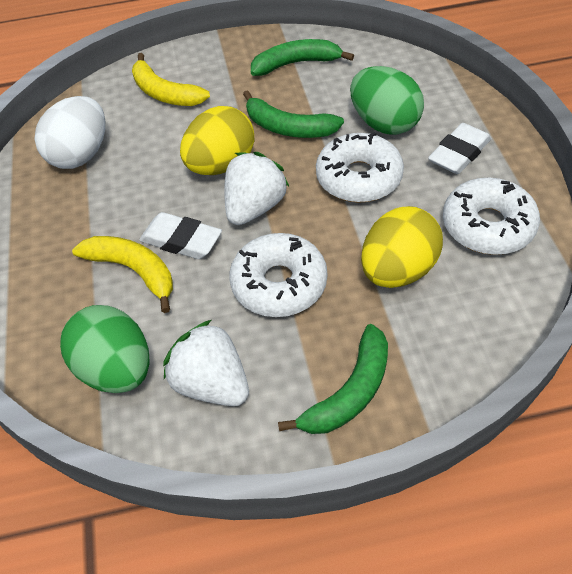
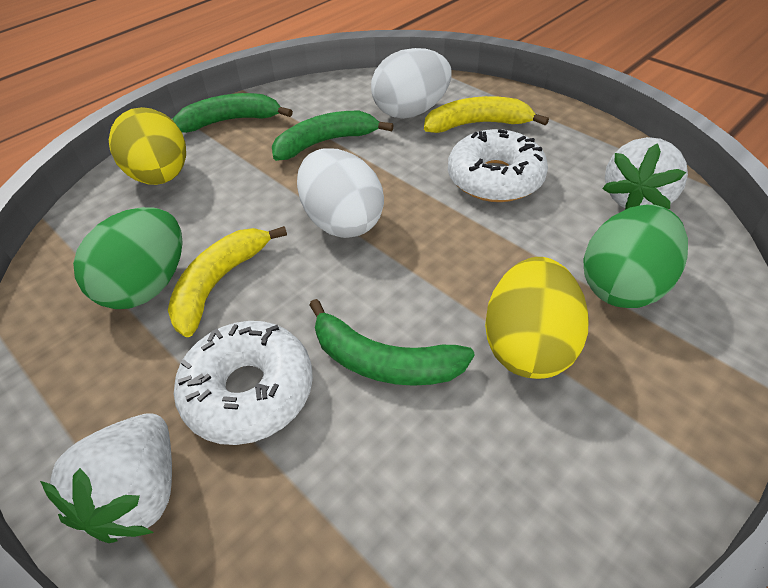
white donut: [229,233,327,317] [316,132,404,203] [443,178,540,255] = 3 -> [174,321,313,445] [448,129,548,202] = 2
white egg: [35,96,105,169] = 1 -> [297,148,384,238] [371,48,452,119] = 2
white eraser: [139,212,222,259] [428,123,491,174] = 2 -> none = 0

